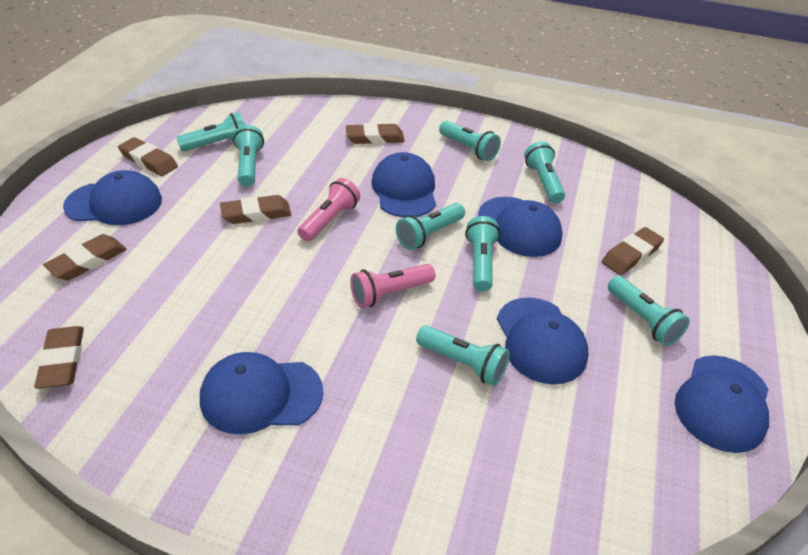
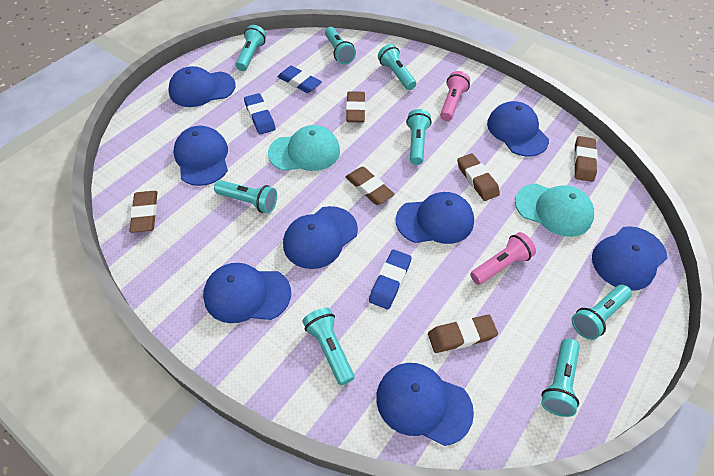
blue cap: [63,170,162,225] [200,352,323,434] [371,152,436,218] [478,197,563,257] [497,298,589,384] [675,355,769,453] = 6 -> [168,66,235,107] [174,126,228,186] [203,263,291,323] [283,206,358,269] [376,363,474,446] [396,192,474,244] [487,101,549,156] [592,226,667,291] = 8
blue eraser: none = 0 -> [244,93,276,135] [277,66,322,93] [369,249,412,309] = 3
turquoise cap: none = 0 -> [268,125,340,171] [515,183,594,237] = 2

